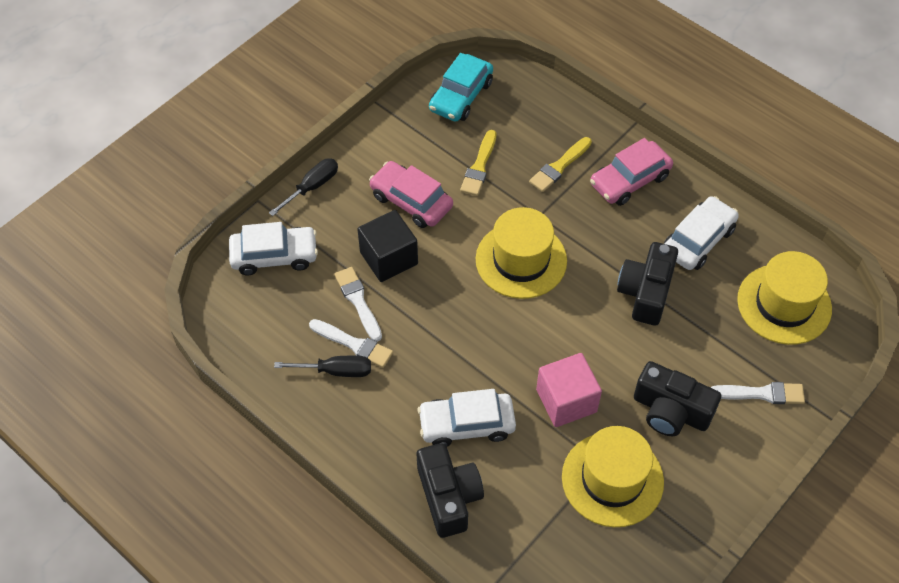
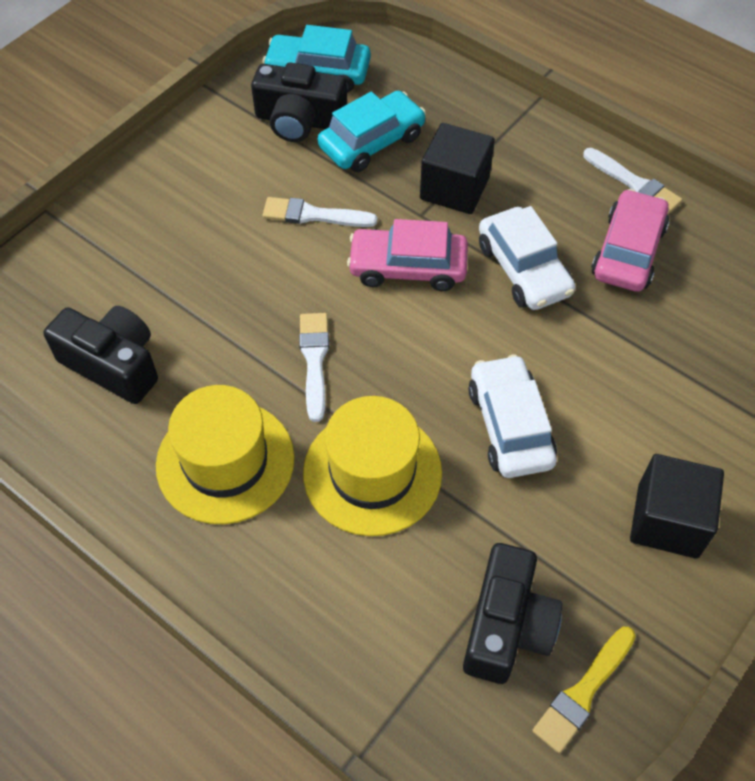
black cube: [357,210,418,282] = 1 -> [420,123,495,214] [630,454,724,558] = 2
black screwdriver: [269,158,338,216] [274,356,371,377] = 2 -> none = 0
pink cube: [536,353,602,427] = 1 -> none = 0
turquoise car: [429,53,493,122] = 1 -> [263,25,371,93] [318,91,426,172] = 2
white car: [229,222,318,275] [417,389,516,447] [664,196,739,270] = 3 -> [468,355,557,478] [479,206,575,310] = 2
yellow brush: [460,130,496,196] [529,137,592,192] = 2 -> [532,627,636,753] = 1
yellow hat: [476,207,567,299] [562,426,664,527] [737,251,832,345] = 3 -> [156,385,295,524] [303,396,442,536] = 2

